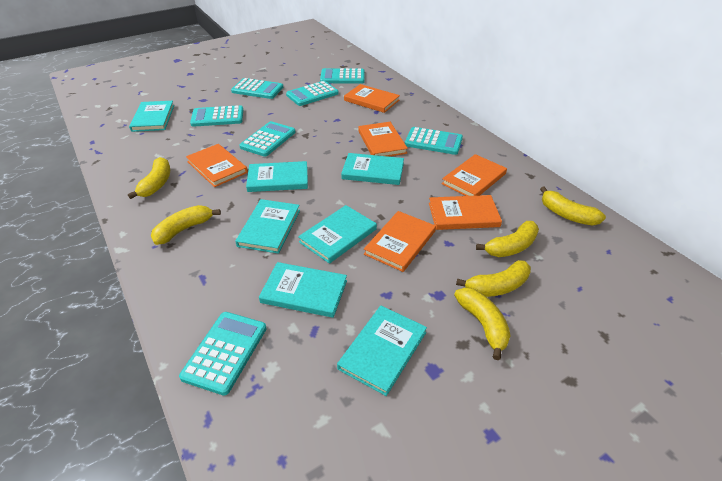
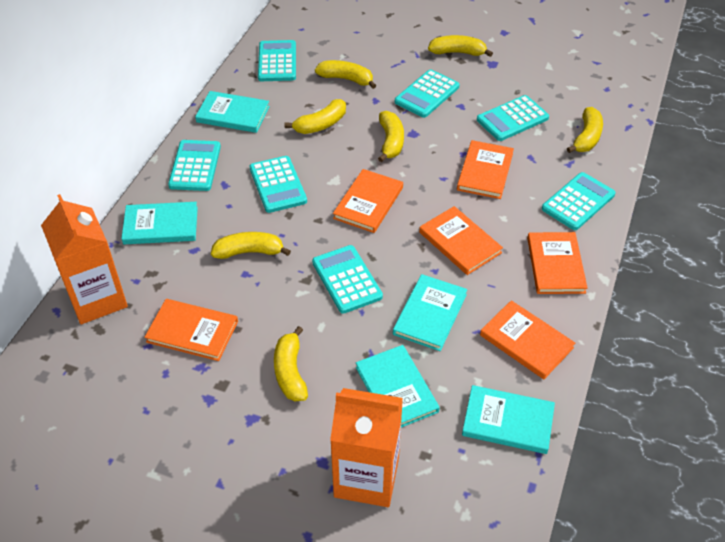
orange carton: none = 0 -> [41,194,128,324] [330,388,403,507] = 2
turquoise book: [129,101,174,132] [235,199,300,254] [246,161,308,192] [259,262,347,318] [298,205,377,264] [337,306,427,396] [341,153,404,185] = 7 -> [121,202,198,244] [195,91,270,133] [356,345,440,427] [393,274,467,351] [462,385,555,454] = 5
yellow banana: [128,157,170,199] [151,205,221,245] [454,287,511,360] [456,260,531,297] [476,221,539,257] [540,186,606,225] = 6 -> [211,232,291,259] [274,326,308,401] [285,99,346,134] [315,60,377,89] [378,111,404,162] [428,35,493,57] [567,107,603,153] = 7

